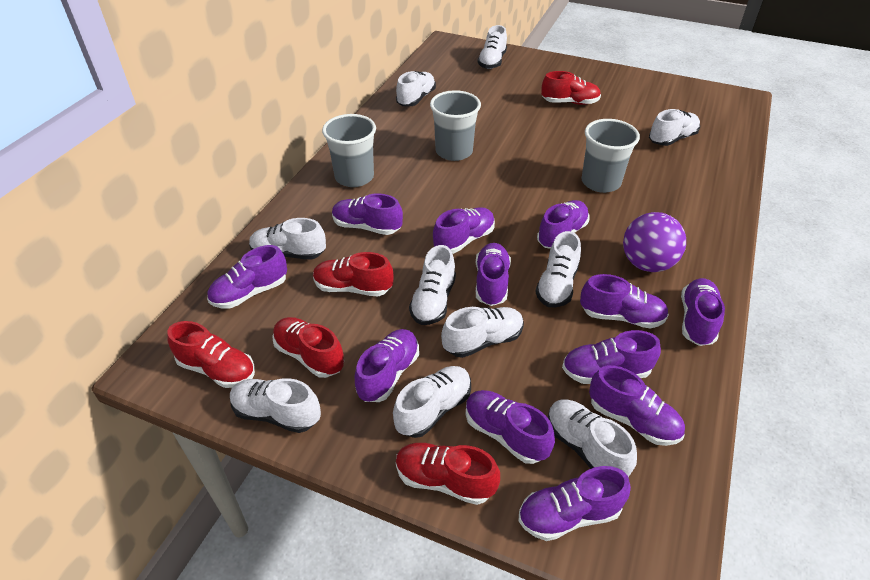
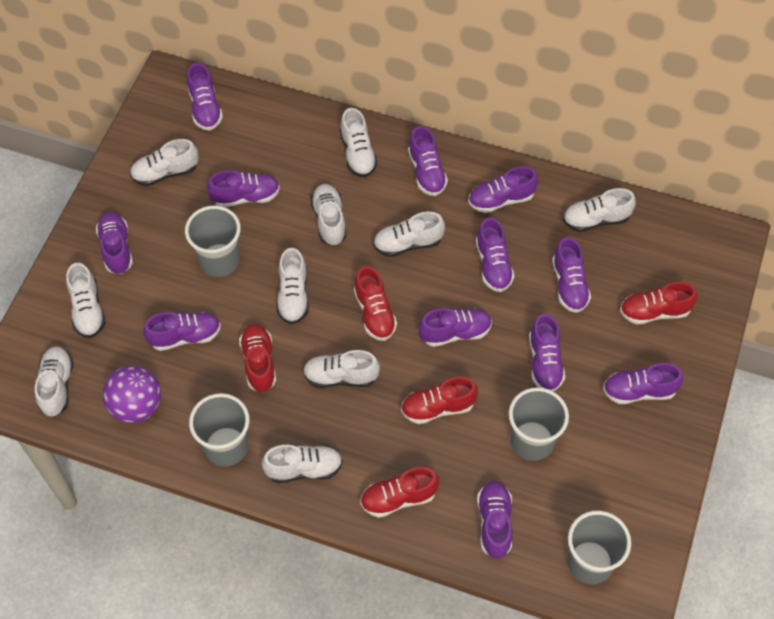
grey cup: [322,114,376,187] [430,90,481,161] [582,119,640,193] = 3 -> [185,206,241,277] [189,393,250,467] [509,387,569,461] [567,511,631,584] = 4

